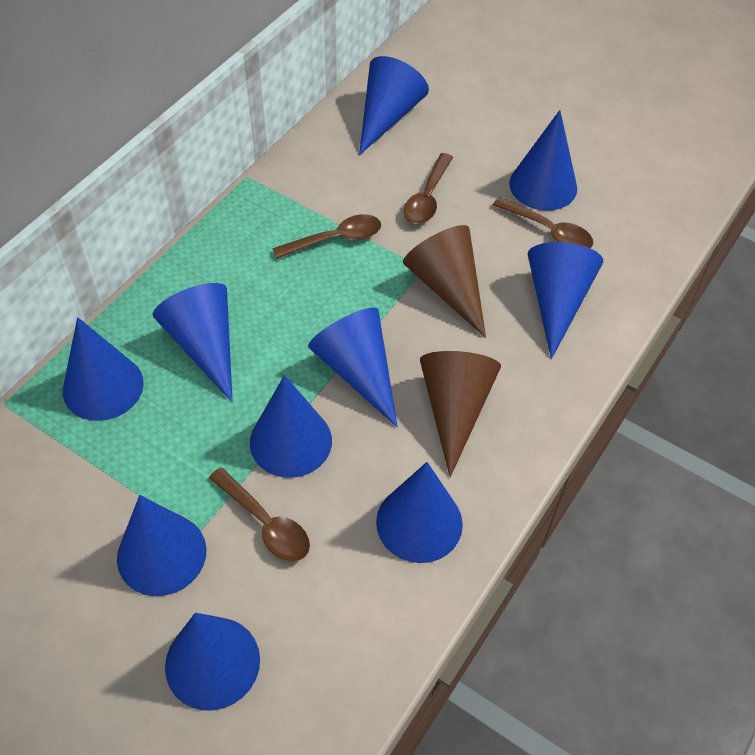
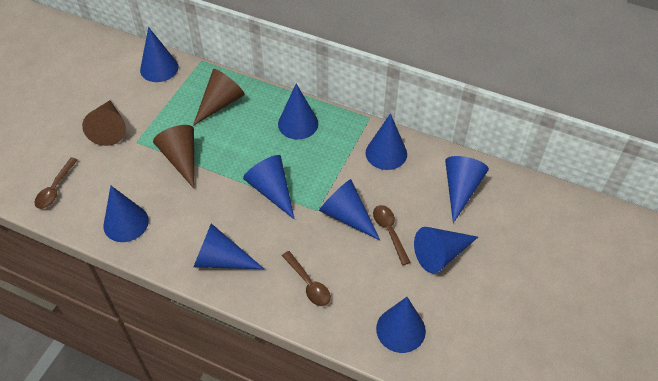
brown cone: [403,225,486,338] [420,351,501,477] = 2 -> [82,100,126,146] [153,125,194,188] [193,69,245,126] = 3
brown spoon: [209,467,310,561] [272,214,381,259] [404,153,453,224] [493,197,593,248] = 4 -> [34,158,78,209] [282,251,331,306] [373,205,411,265] = 3

